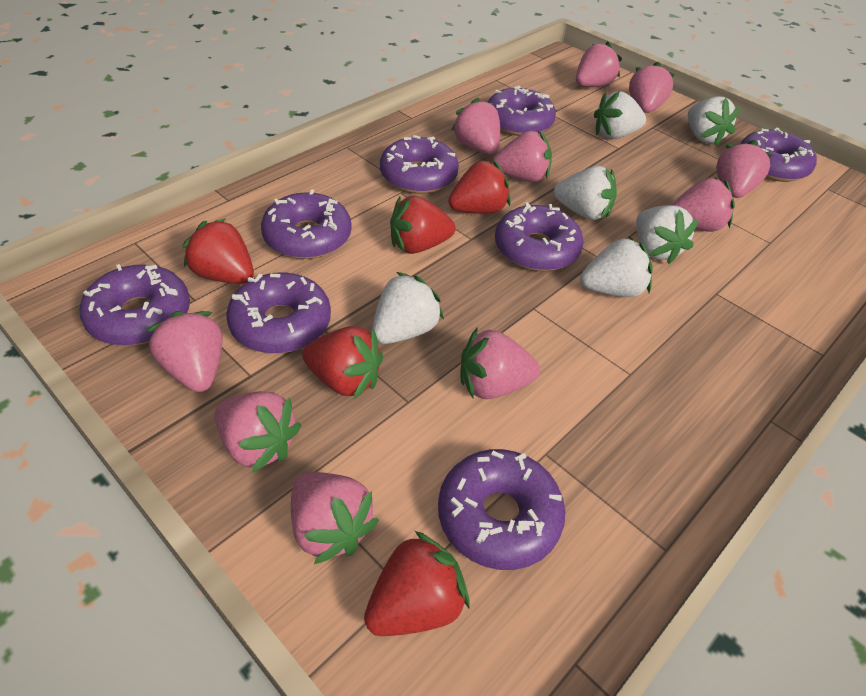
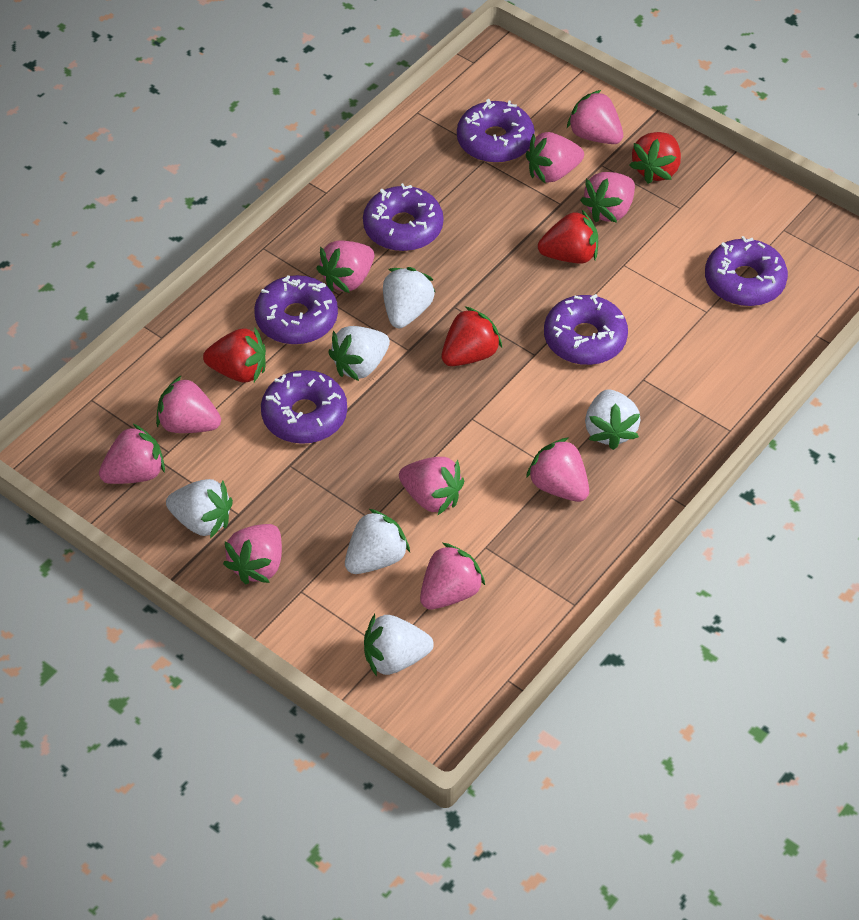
purple donut: [80,264,190,346] [226,272,331,353] [261,189,352,259] [380,135,459,194] [438,449,565,570] [487,86,556,136] [495,202,584,271] [741,128,817,182] = 8 -> [254,275,338,345] [261,370,347,444] [363,183,443,251] [457,99,535,163] [544,294,628,365] [705,236,788,306] = 6
red strawberry: [183,218,254,284] [302,326,383,399] [364,531,470,636] [390,196,456,254] [448,159,511,214] = 5 -> [203,328,266,382] [442,306,502,366] [538,209,598,263] [629,132,681,184] = 4

